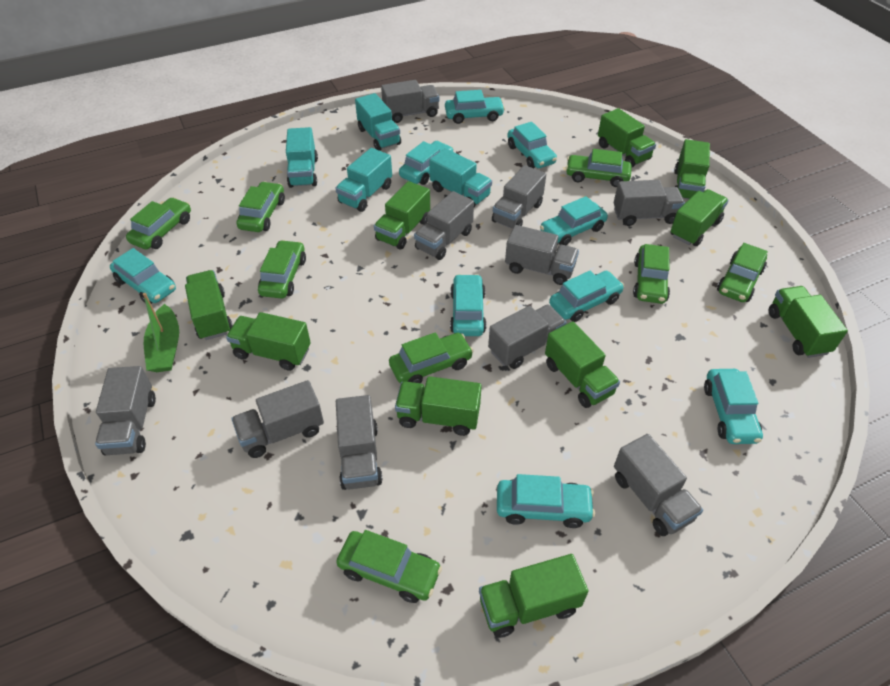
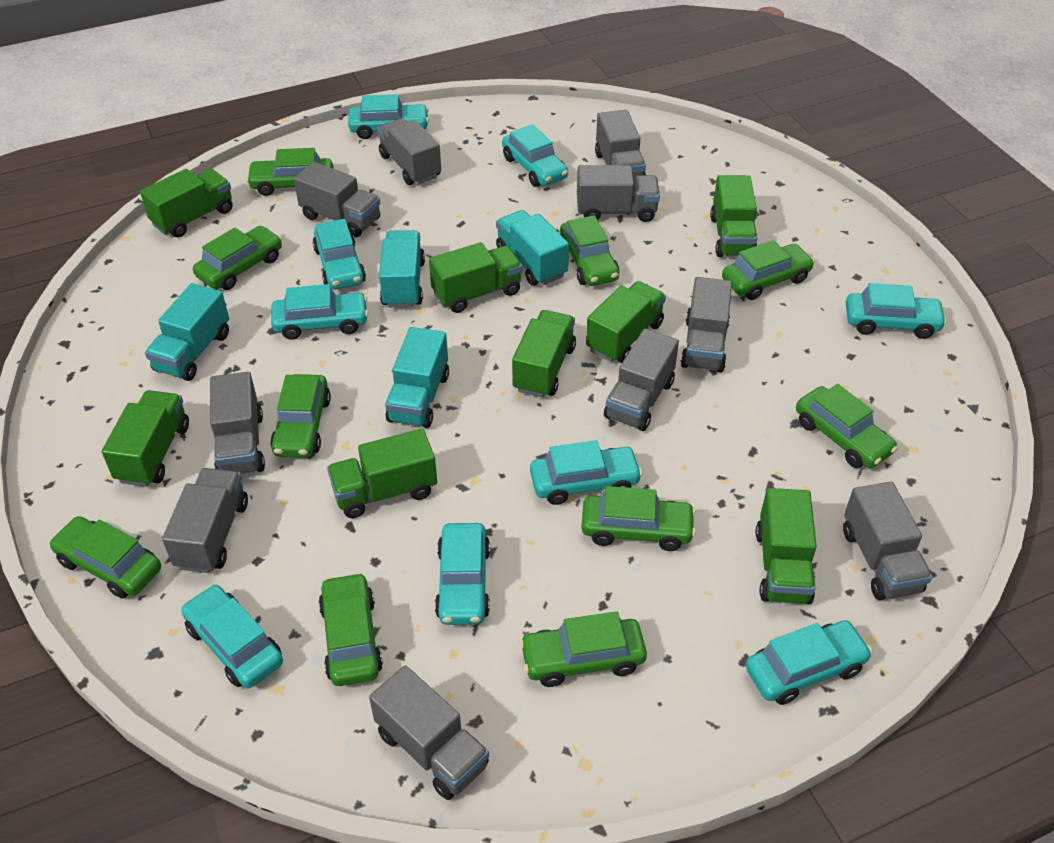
green boat: [143,293,179,372] = 1 -> none = 0
green car: [126,197,191,249] [236,181,285,232] [258,240,306,299] [336,530,442,603] [389,332,474,384] [566,149,632,187] [633,244,670,304] [717,243,768,302] = 8 -> [49,516,161,598] [193,226,282,290] [246,148,333,196] [270,374,331,458] [319,572,383,686] [519,611,647,687] [560,215,619,286] [581,486,696,551] [722,240,815,300] [796,384,898,468] = 10
green truck: [185,270,233,340] [226,312,311,371] [374,181,430,250] [395,376,482,436] [479,554,588,638] [545,322,620,408] [598,108,656,167] [670,189,729,246] [674,139,710,199] [769,286,848,358] = 10 -> [102,390,189,487] [140,169,233,237] [327,429,437,518] [429,242,522,313] [512,310,576,398] [586,281,666,363] [710,175,757,257] [756,488,817,604] = 8

